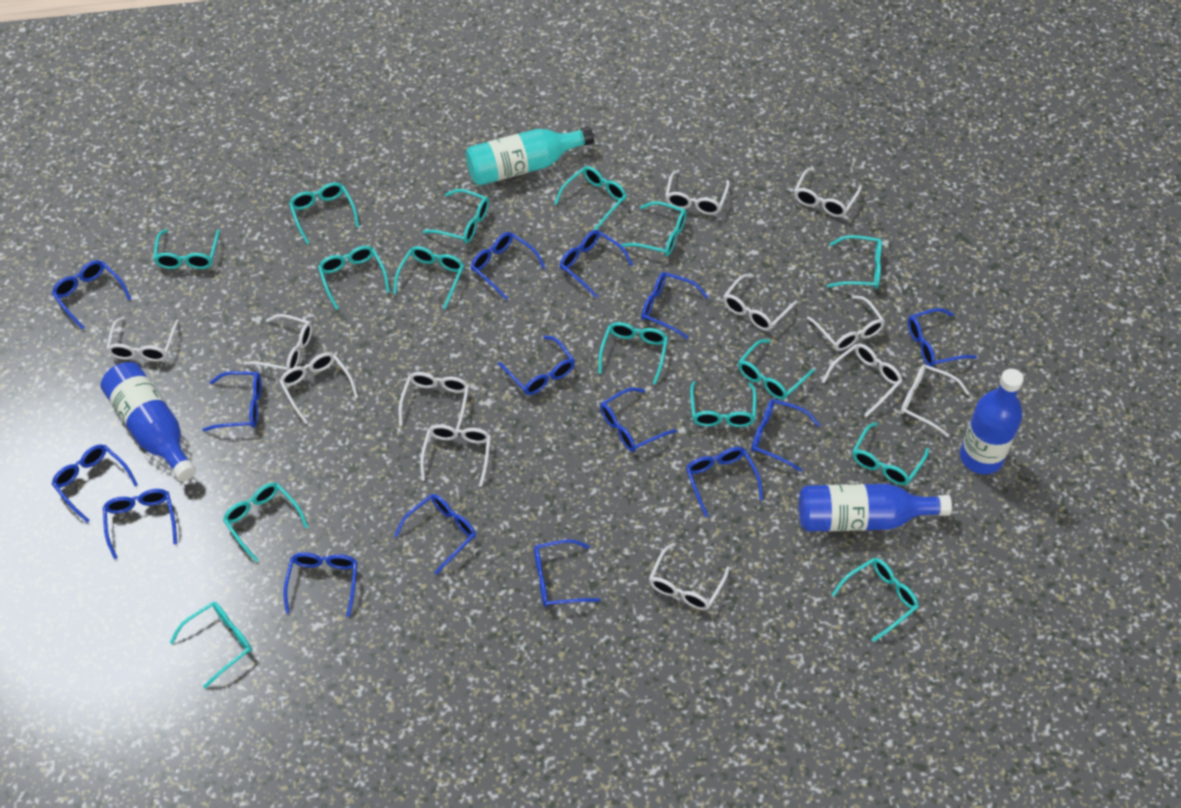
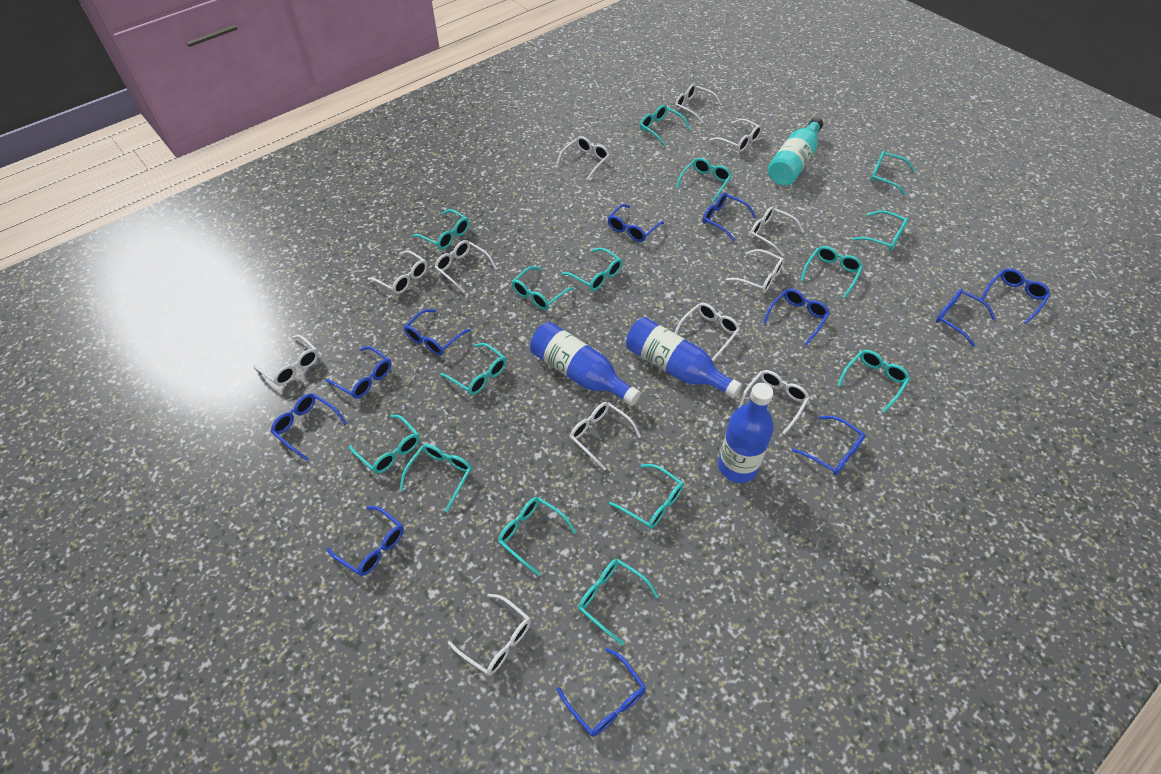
blue glasses: [52,260,131,330] [52,444,138,523] [103,489,177,559] [203,371,261,431] [283,553,357,617] [394,494,476,575] [471,232,546,300] [498,336,575,395] [534,539,600,607] [560,230,633,298] [600,387,677,452] [641,272,709,339] [686,447,763,518] [751,399,820,472] [908,308,977,367] = 15 -> [271,394,347,461] [325,346,391,399] [326,506,404,576] [404,309,471,355] [557,648,646,737] [608,204,664,242] [702,193,756,241] [763,289,830,346] [792,416,866,475] [936,289,996,347] [981,268,1050,324] = 11

